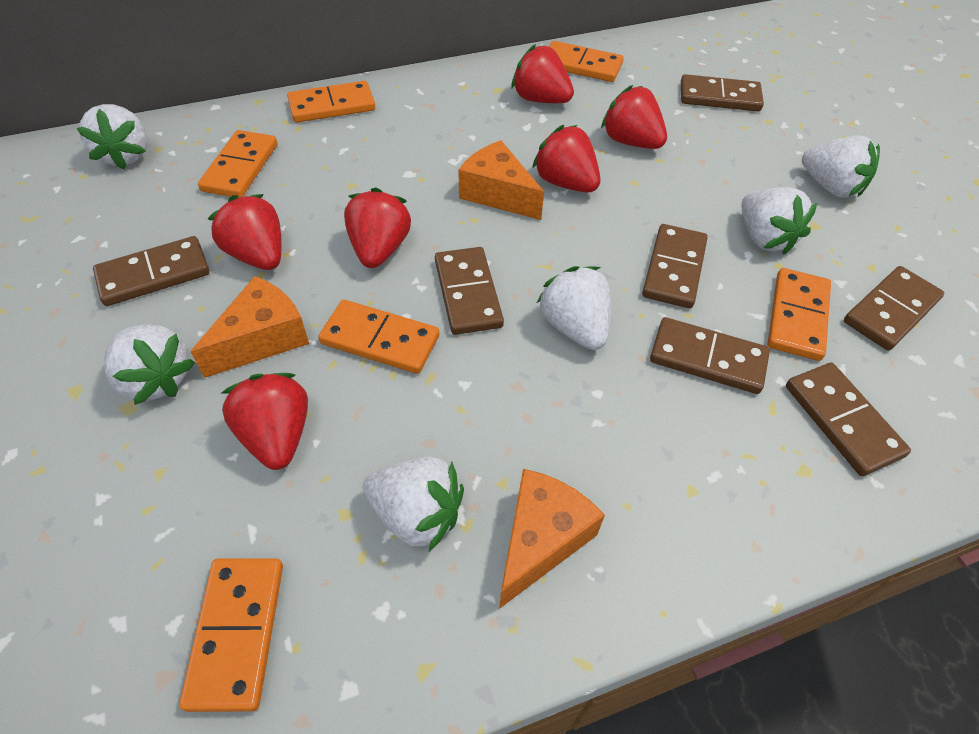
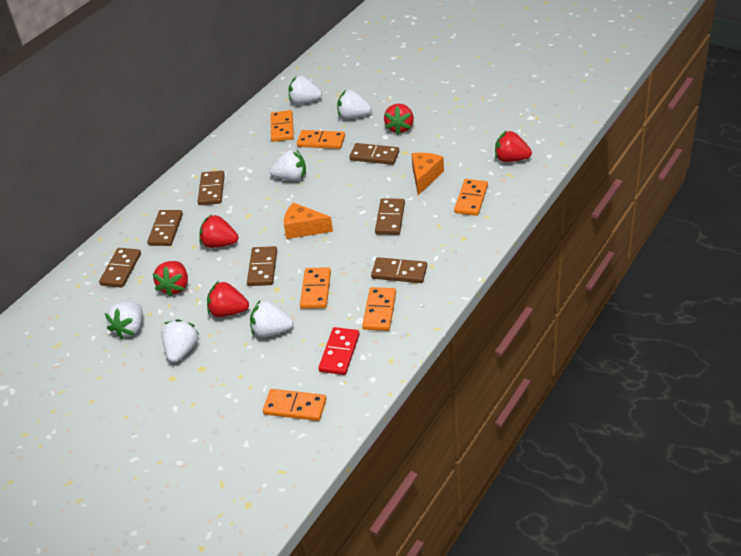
orange cheese: [190,276,309,378] [458,140,544,220] [499,469,605,609] = 3 -> [284,202,333,239] [411,153,444,195] = 2
red domino: none = 0 -> [318,327,360,375] = 1
red strawberry: [208,194,282,270] [220,373,308,470] [344,188,411,268] [511,44,574,103] [532,125,600,192] [601,85,667,149] = 6 -> [153,261,188,297] [199,214,238,248] [207,281,249,317] [384,103,414,135] [495,131,532,162] = 5

